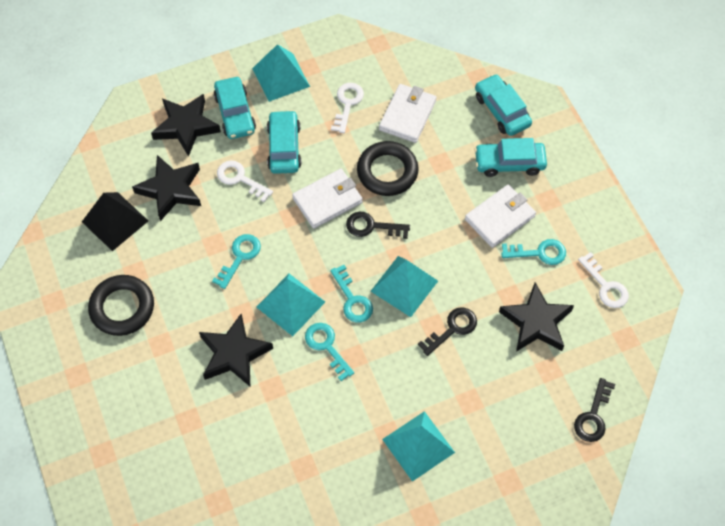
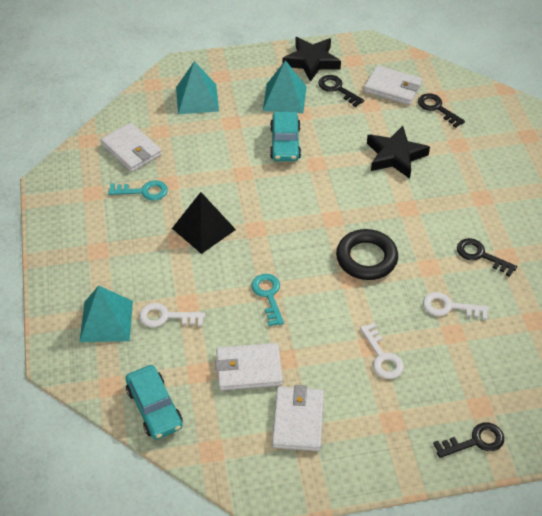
black key: [346,212,410,239] [418,307,477,356] [574,378,615,442] = 3 -> [318,75,364,107] [418,93,465,128] [433,422,504,458] [457,238,517,277] = 4
black ring: [88,275,154,336] [357,141,419,196] = 2 -> [336,229,398,280] = 1
black star: [132,155,201,221] [151,94,221,157] [199,314,273,386] [499,282,574,352] = 4 -> [282,37,341,82] [367,126,430,179] = 2
turquoise car: [214,77,256,139] [267,110,301,174] [474,138,547,177] [475,74,532,136] = 4 -> [126,365,182,440] [270,112,301,161] = 2
turquoise key: [212,234,261,289] [305,323,354,381] [330,265,373,322] [501,239,566,265] = 4 -> [108,180,168,200] [251,274,284,327] = 2
turquoise pyramid: [252,44,310,102] [256,274,325,336] [371,256,438,317] [382,411,455,482] = 4 -> [80,285,133,342] [176,61,219,114] [263,60,307,113] = 3
white wallet: [292,169,363,229] [379,84,436,143] [465,184,536,248] = 3 -> [101,123,162,172] [215,343,283,391] [272,385,324,451] [364,65,422,105] = 4

